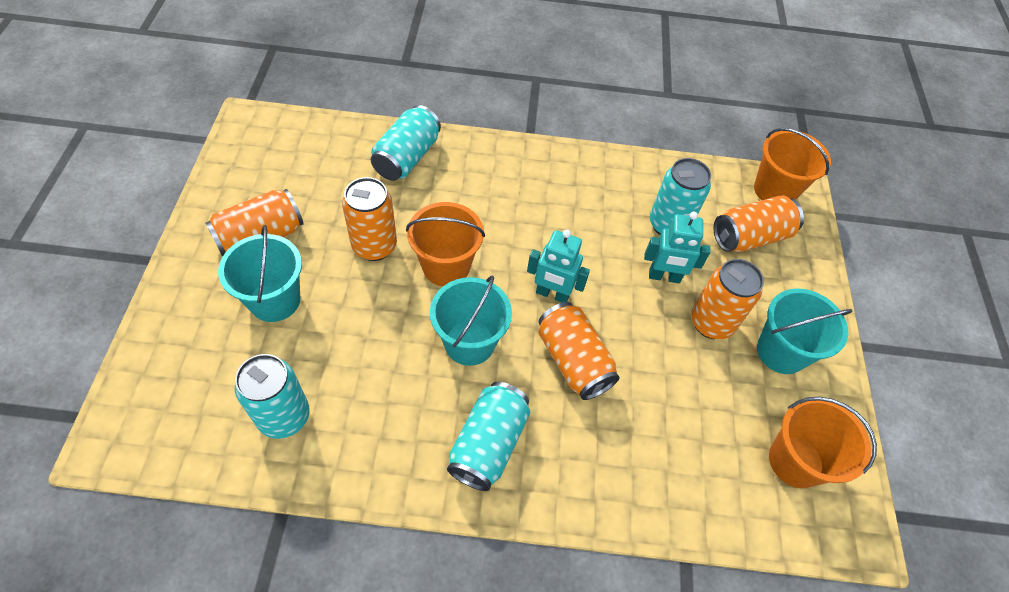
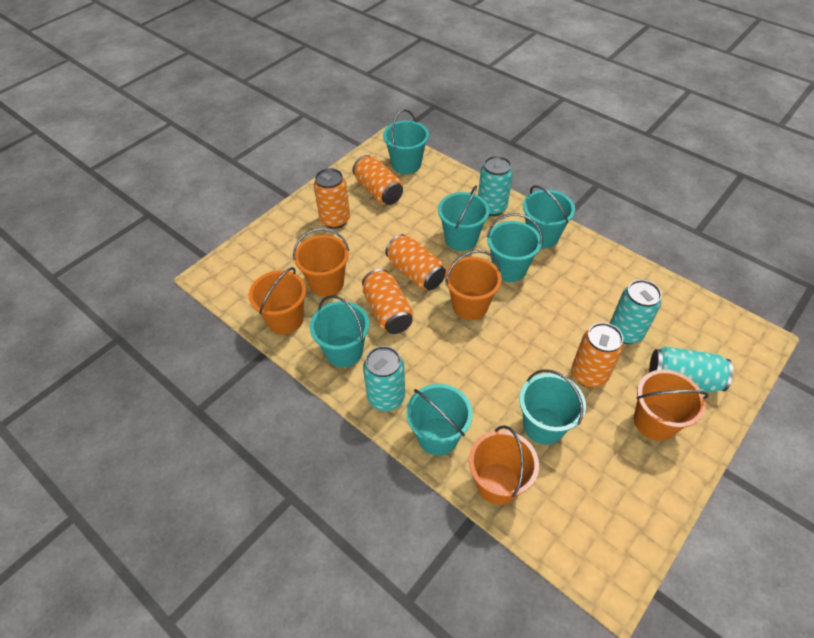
orange bucket: [406,202,485,286] [754,128,831,200] [769,397,877,488] = 3 -> [249,267,306,334] [293,228,349,297] [445,250,502,320] [469,425,539,505] [634,369,709,441] = 5
turquoise bucket: [218,225,302,322] [430,275,512,366] [757,288,852,374] = 3 -> [310,295,369,367] [383,109,429,174] [406,384,473,456] [438,185,489,251] [487,213,543,282] [519,369,586,445] [523,185,575,248] = 7
turquoise robot: [527,229,590,303] [644,211,710,283] = 2 -> none = 0

